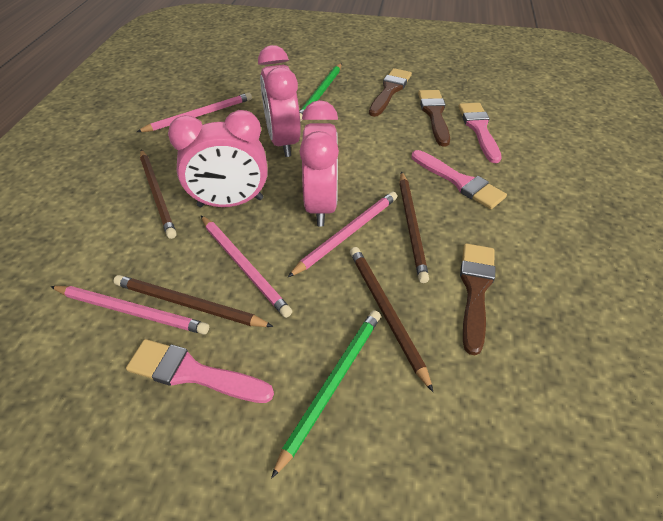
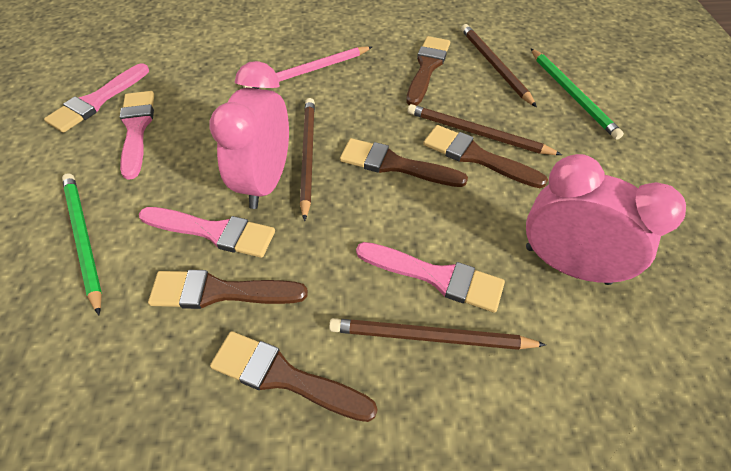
brown brush: [369,68,412,117] [418,90,450,146] [460,243,495,355] = 3 -> [148,270,308,309] [210,331,377,422] [340,138,468,187] [406,36,450,106] [423,125,548,188] = 5
pink brush: [126,339,274,403] [412,150,507,209] [458,103,502,163] = 3 -> [44,63,149,133] [120,91,154,180] [139,207,275,258] [356,242,505,313] = 4
pink clock: [168,110,268,207] [258,45,301,157] [299,100,339,226] = 3 -> [210,61,289,209] [526,154,686,285] = 2
pink pencil: [50,286,209,335] [137,92,252,132] [201,216,292,318] [288,192,397,277] = 4 -> [243,46,372,89] = 1

